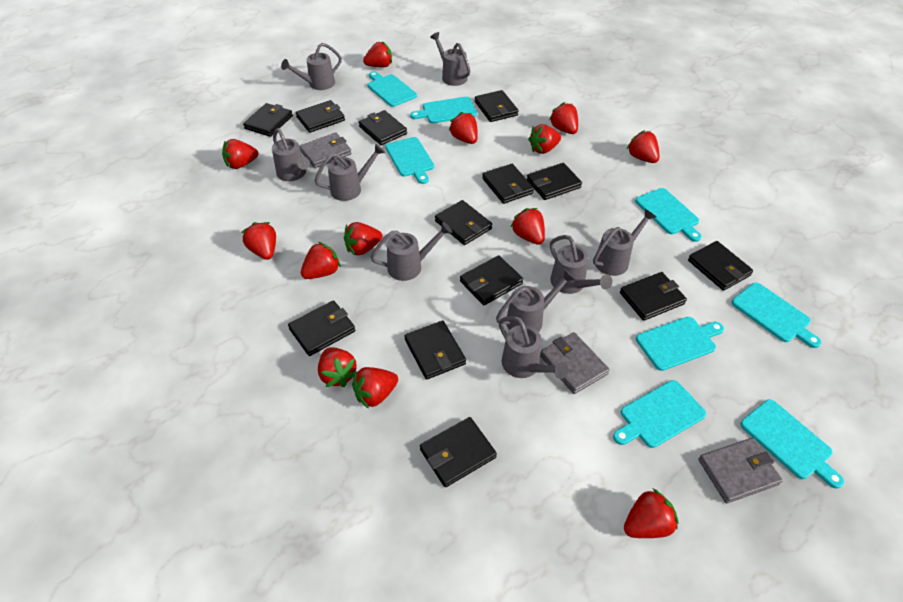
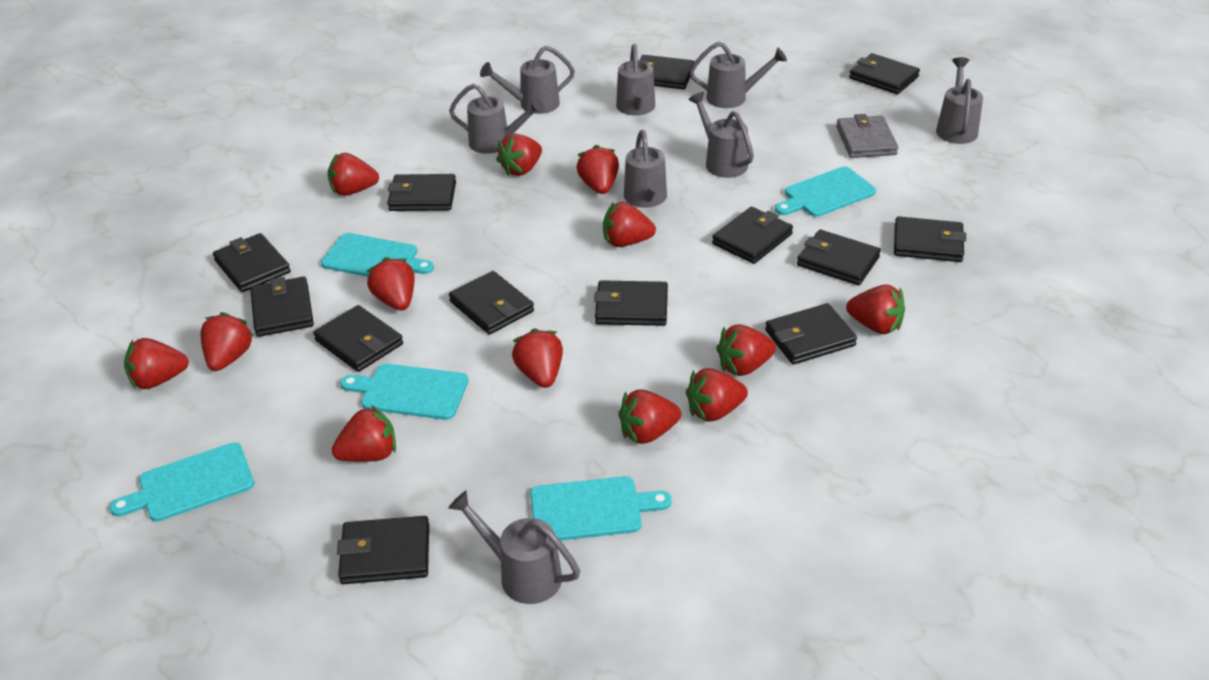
grey wallet: [299,132,352,168] [540,332,610,394] [699,438,783,503] = 3 -> [836,114,898,158] = 1
grey watering can: [272,128,310,181] [281,43,342,90] [314,144,385,201] [371,222,452,281] [430,32,470,86] [496,270,576,332] [499,316,569,379] [550,235,612,294] [593,209,656,276] = 9 -> [448,491,580,604] [449,84,544,154] [480,46,575,114] [616,44,655,115] [624,130,667,208] [688,92,754,178] [689,42,787,108] [936,57,983,144] = 8
turquoise cutting board: [368,71,417,107] [385,137,434,184] [410,97,477,123] [613,380,706,448] [635,188,702,242] [636,317,724,371] [732,283,821,348] [740,399,844,488] = 8 -> [110,442,254,522] [321,233,434,277] [340,364,469,420] [530,476,671,541] [775,167,876,217] = 5

